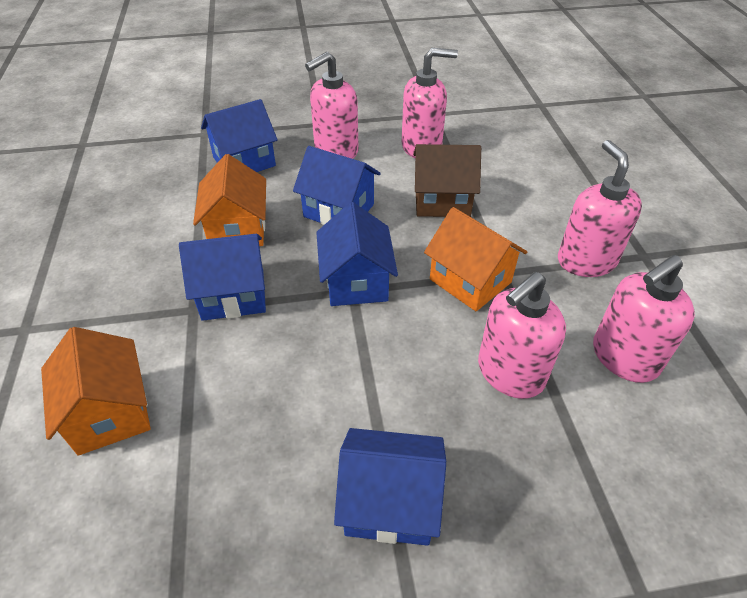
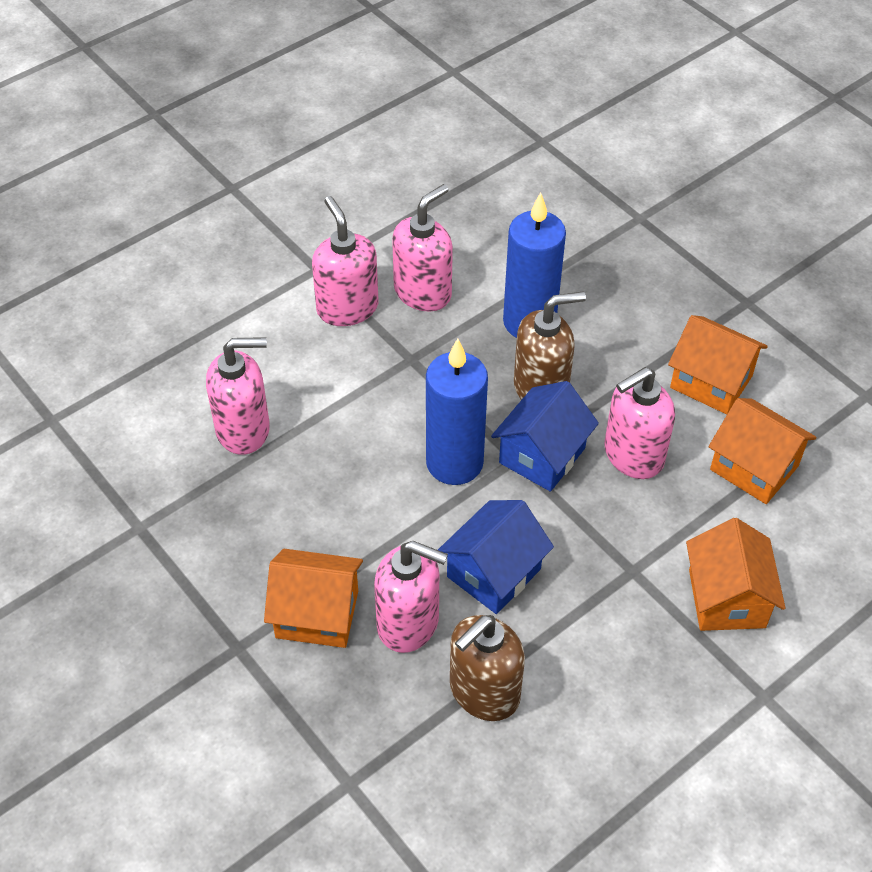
blue candle: none = 0 -> [426,339,488,485] [503,192,566,338] = 2
blue house: [179,234,266,321] [201,99,278,172] [293,146,381,225] [316,202,398,306] [334,428,446,546] = 5 -> [438,500,554,614] [491,381,599,492] = 2
brown house: [413,144,481,217] = 1 -> none = 0
brown soap dispenser: none = 0 -> [450,615,525,721] [514,291,586,400] = 2
orange house: [41,327,151,456] [193,154,266,246] [424,207,527,311] = 3 -> [264,549,363,648] [668,315,768,414] [686,518,785,631] [708,398,816,504] = 4

